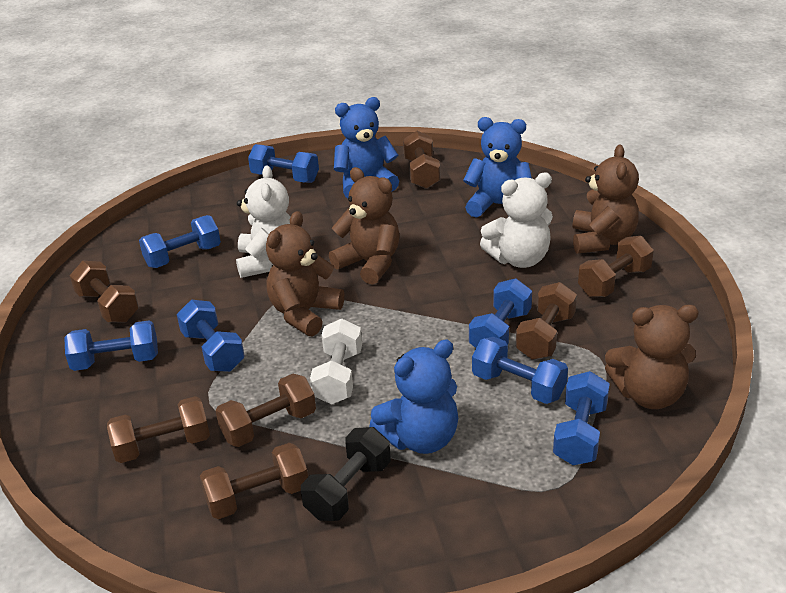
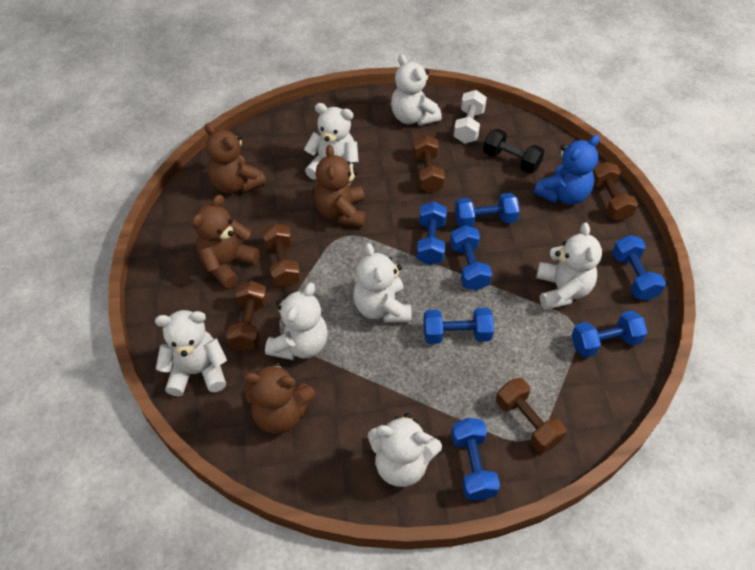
blue teddy bear: [334,97,399,198] [369,339,458,454] [463,117,532,218] = 3 -> [534,135,600,205] = 1
brown dumbbell: [70,261,139,322] [107,396,210,463] [200,443,308,519] [216,374,316,447] [403,131,441,189] [516,282,577,360] [578,236,654,297] = 7 -> [226,281,268,352] [262,223,301,287] [412,135,445,193] [496,378,567,453] [593,162,638,221] = 5
white teddy bear: [236,165,291,278] [480,172,553,268] = 2 -> [155,310,227,396] [265,283,328,360] [304,103,359,185] [353,243,411,323] [368,413,442,487] [391,54,442,126] [536,223,602,310] = 7

